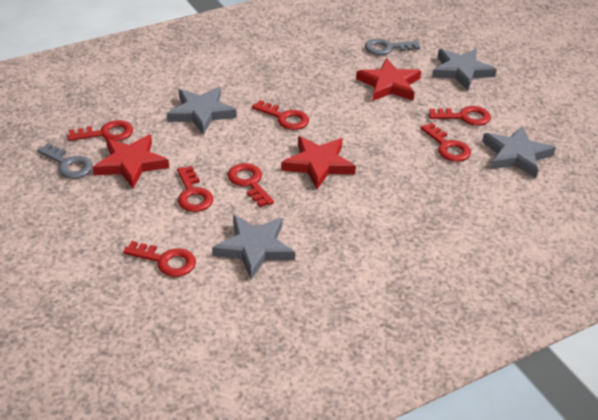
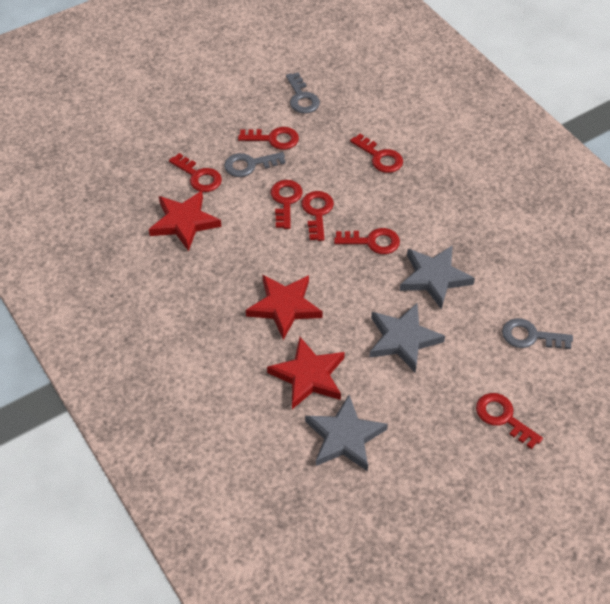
grey key: [37,143,93,179] [365,39,420,55] = 2 -> [224,152,286,177] [286,72,320,114] [502,318,573,349] = 3
grey star: [167,87,237,135] [212,215,295,279] [432,49,497,90] [482,126,556,178] = 4 -> [305,395,388,472] [369,303,445,373] [400,245,475,309] = 3

